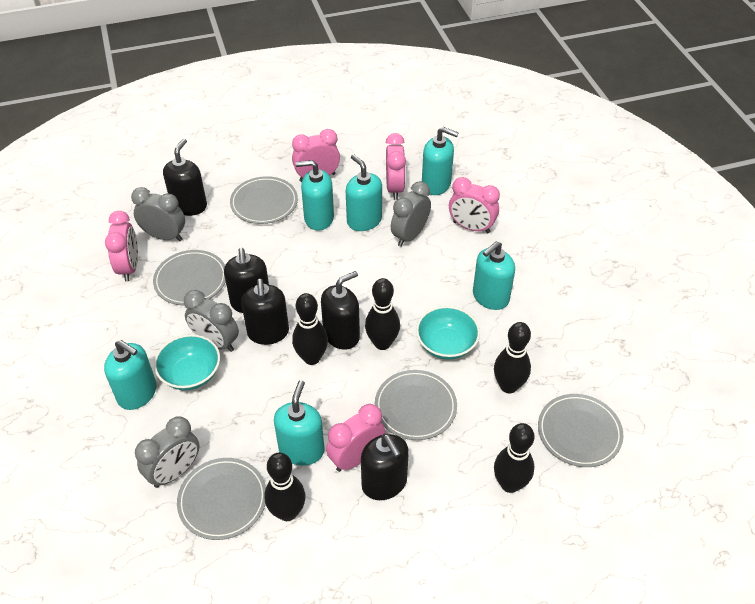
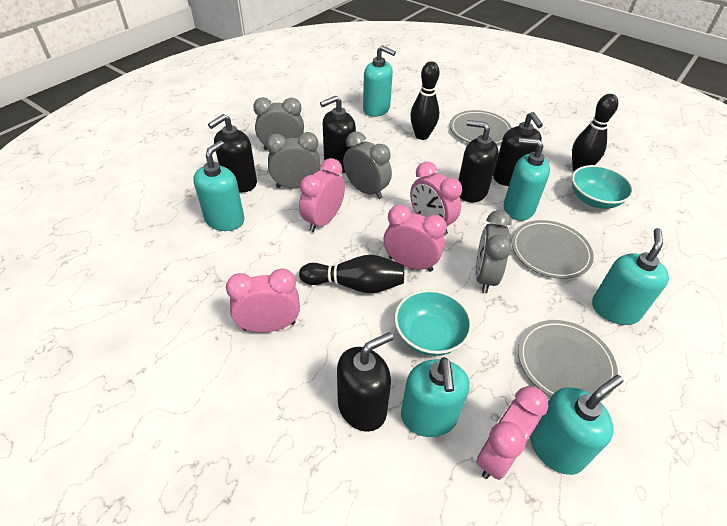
black bowling pin: [264,452,306,521] [292,293,328,365] [365,278,400,350] [494,322,531,393] [494,423,535,493] = 5 -> [299,255,404,293] [410,61,439,140] [572,94,618,171] = 3
grey plate: [153,250,226,305] [177,458,266,540] [230,176,298,224] [375,370,457,440] [538,394,623,467] = 5 -> [450,110,512,145] [512,220,594,279] [518,320,618,401] = 3

